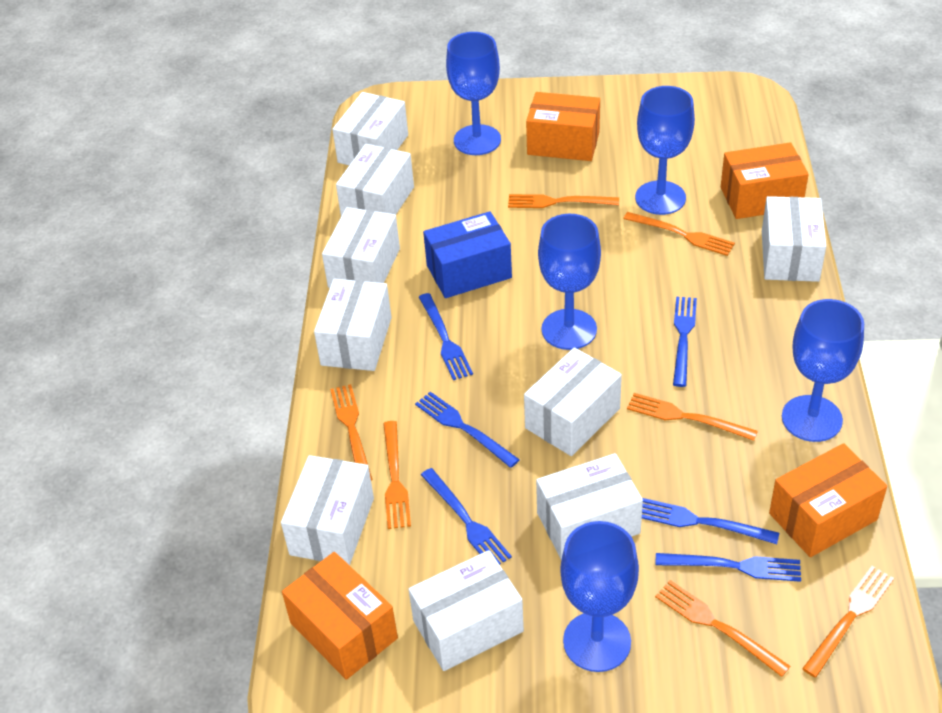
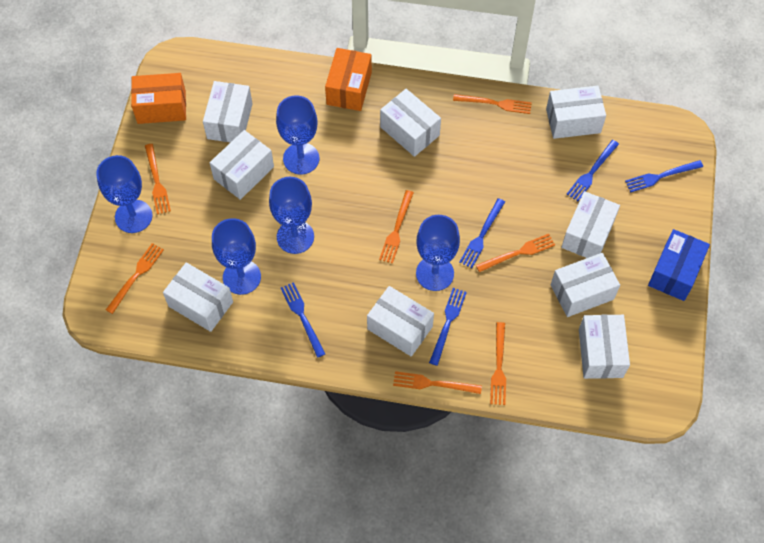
blue fork: [415,392,520,468] [419,293,473,380] [421,468,512,565] [642,498,779,544] [656,553,801,582] [673,297,697,387] = 6 -> [281,282,325,358] [429,288,467,366] [459,198,505,268] [566,140,619,201] [625,160,703,192] = 5
orange box: [282,552,398,680] [526,92,600,161] [721,142,809,219] [769,443,887,557] = 4 -> [131,73,186,124] [325,48,372,111] = 2

